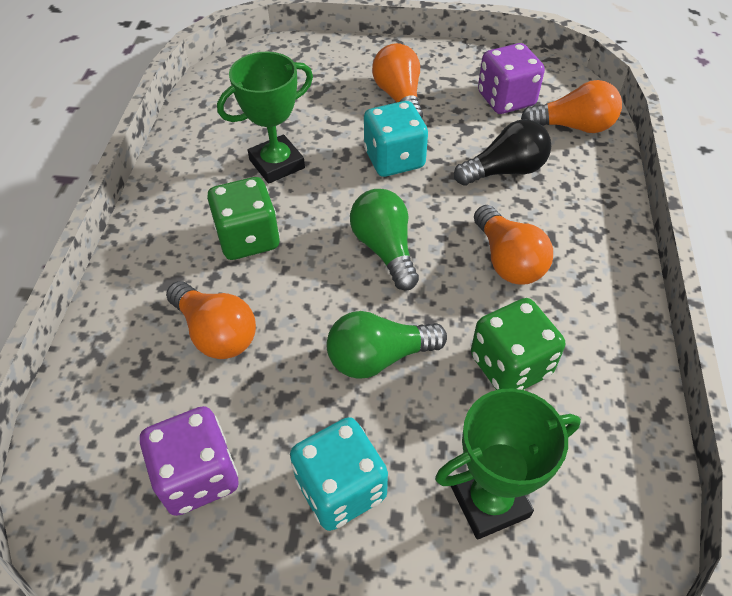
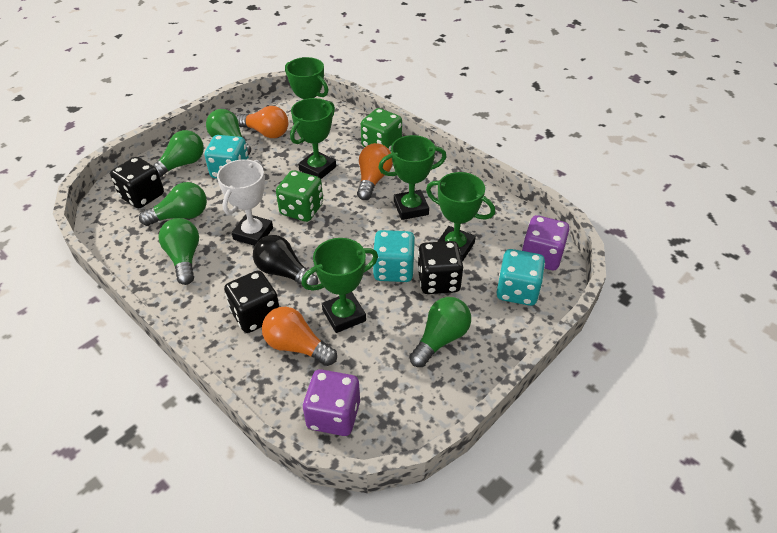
black dice: none = 0 -> [110,157,164,208] [224,271,279,333] [417,241,463,294] = 3
green light bulb: [327,311,447,379] [350,189,419,291] = 2 -> [139,182,207,226] [153,130,204,177] [158,218,199,285] [206,109,251,155] [409,297,471,367] = 5
green trophy: [217,52,313,184] [435,388,581,540] = 2 -> [285,57,328,124] [290,98,336,179] [301,238,378,333] [378,135,446,220] [426,172,495,262] = 5
orange light bulb: [166,281,256,359] [372,43,423,118] [474,205,553,284] [521,80,622,133] = 4 -> [237,106,288,138] [262,307,337,366] [357,143,393,200] = 3
turquoise dice: [290,417,388,531] [364,101,428,177] = 2 -> [205,135,249,179] [372,230,415,282] [496,249,545,306] = 3
white trophy: none = 0 -> [217,159,273,246] = 1

